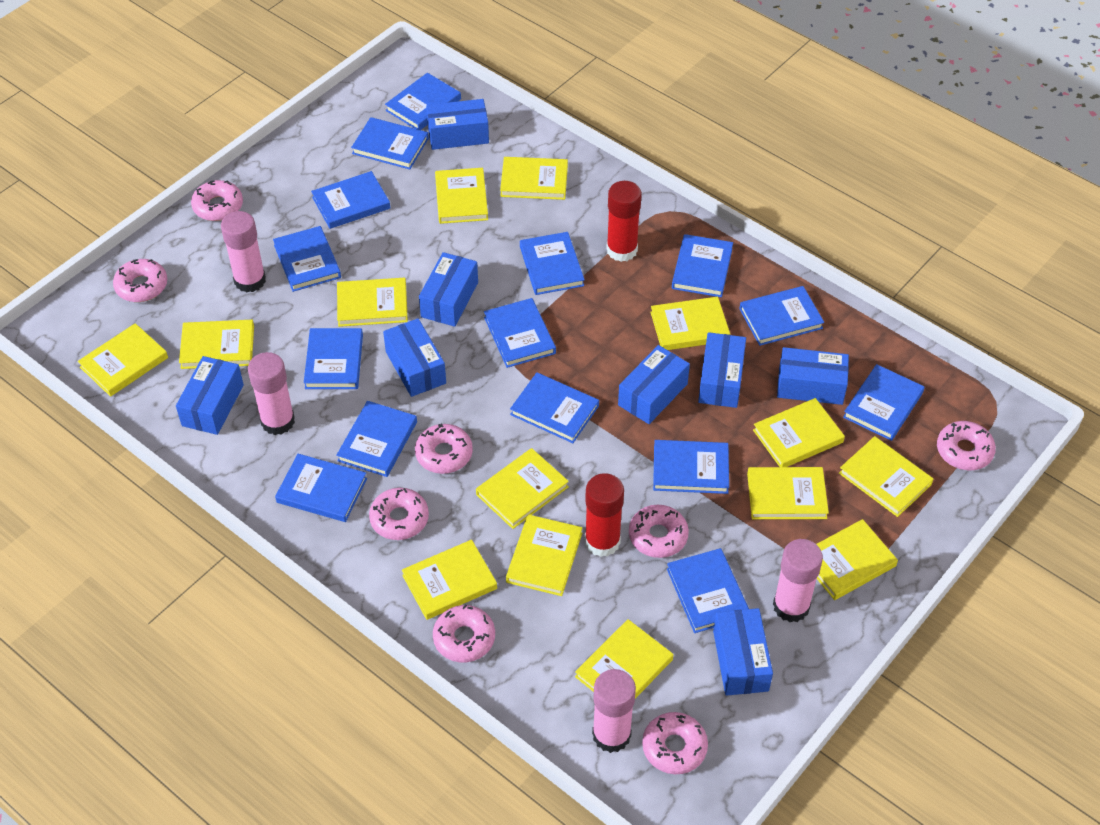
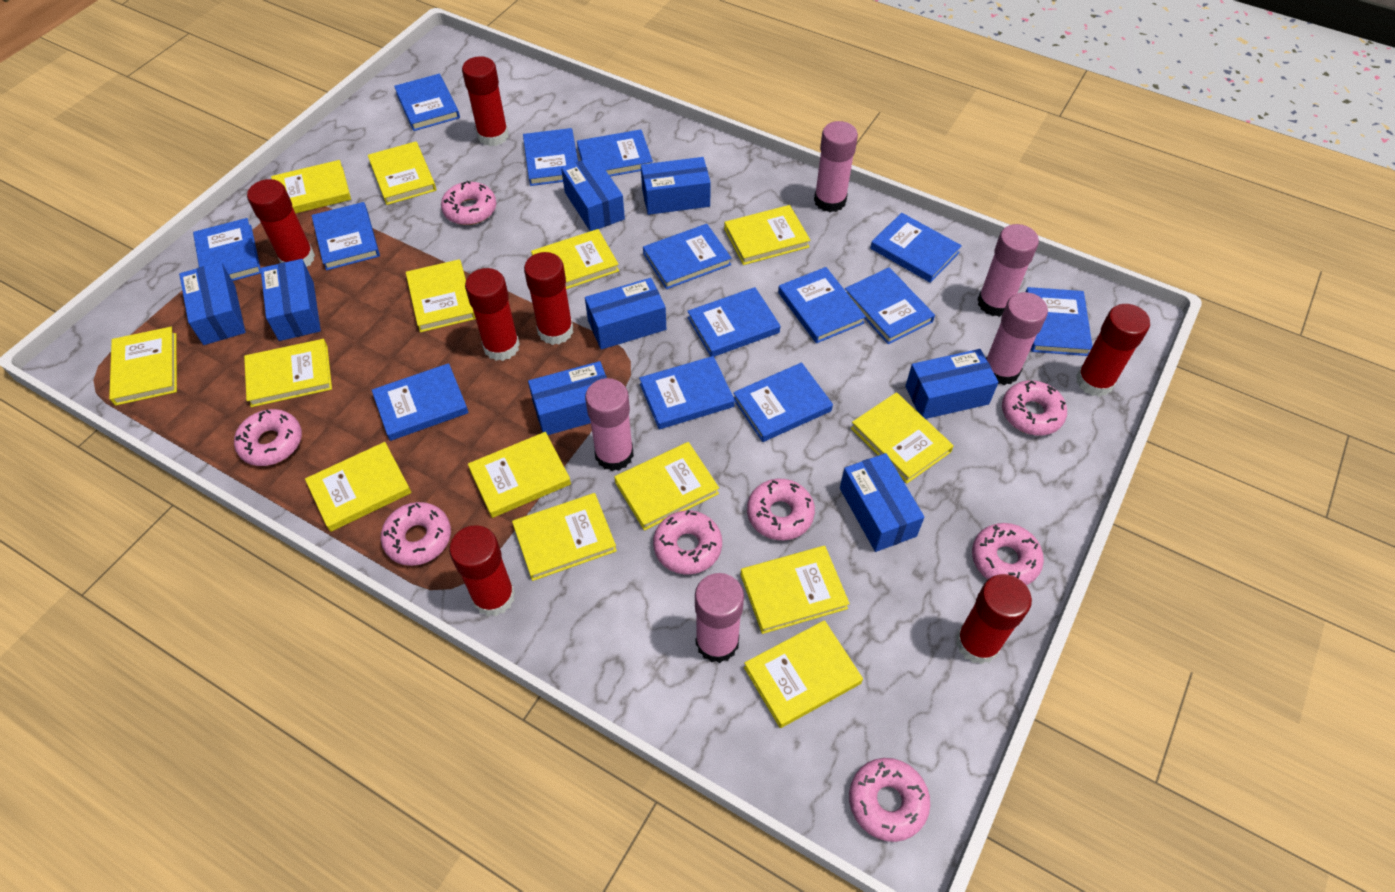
blue book: [273,226,341,292] [275,454,367,522] [304,328,363,389] [311,171,390,229] [336,401,417,477] [351,117,429,169] [385,73,461,130] [484,298,556,368] [510,373,599,443] [520,232,585,295] [653,440,729,494] [667,548,749,633] [672,234,733,297] [739,286,824,346] [843,364,925,441] = 15 -> [193,218,261,281] [311,202,380,270] [372,363,469,441] [394,74,460,131] [523,128,578,186] [577,129,653,177] [639,356,735,429] [643,224,731,289] [687,287,780,357] [733,363,833,442] [778,267,866,343] [845,267,935,344] [870,213,962,283] [1026,287,1093,356] = 14
pink glue stick: [221,211,266,292] [248,352,295,435] [592,669,636,753] [773,539,823,622] = 4 -> [585,378,634,471] [695,573,744,663] [814,121,858,212] [977,224,1039,317] [986,292,1048,385] = 5
red glue stick: [585,473,624,557] [606,181,642,262] = 2 -> [247,179,315,267] [449,525,515,616] [462,56,508,146] [465,268,520,361] [524,252,573,345] [956,574,1032,664] [1076,304,1150,397] = 7

